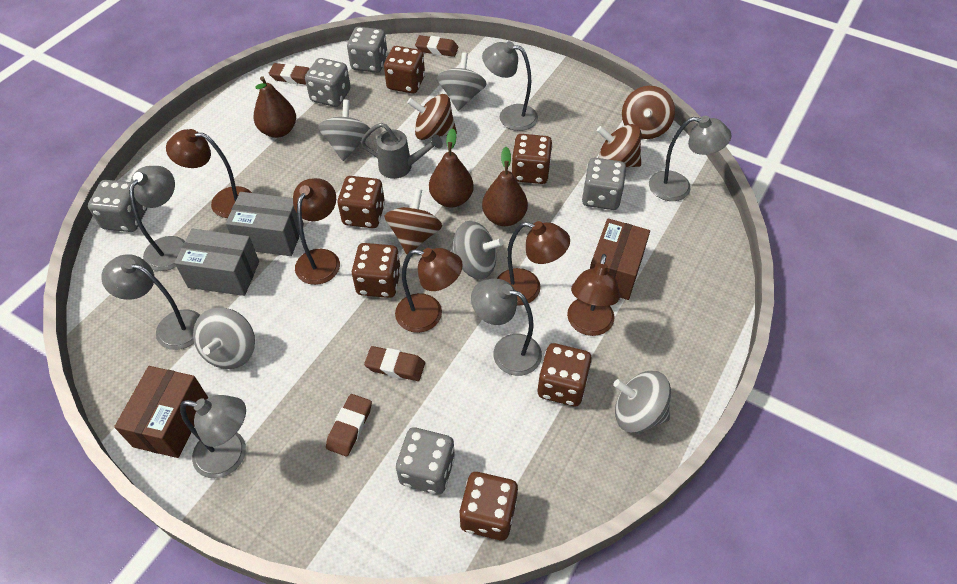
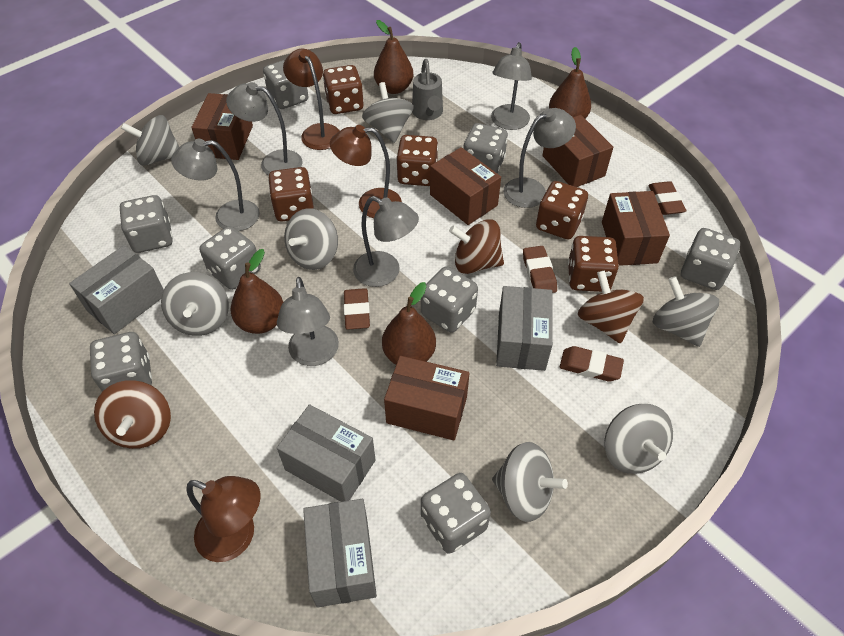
brown box: [114,366,208,458] [590,218,650,300] = 2 -> [192,93,253,160] [384,356,470,441] [430,147,501,225] [542,115,613,187] [602,191,670,266] = 5
brown dice: [338,176,385,228] [352,243,401,298] [384,46,425,93] [459,472,518,540] [511,134,552,184] [537,343,592,406] = 6 -> [268,167,314,221] [323,65,364,114] [396,135,438,186] [536,181,588,240] [568,236,619,292] = 5
brown lamp: [166,129,252,218] [293,178,340,285] [395,248,463,333] [497,221,570,306] [567,254,620,336] = 5 -> [186,476,260,562] [283,49,340,150] [330,125,402,218] = 3
brown pear: [253,76,296,138] [429,128,474,207] [482,147,528,226] = 3 -> [231,249,283,334] [374,20,413,94] [382,282,436,364] [549,47,591,119] = 4
brown spinning top: [385,189,442,254] [407,94,457,140] [597,124,641,167] [622,86,675,139] = 4 -> [94,380,171,449] [449,219,504,274] [578,270,644,344] = 3
grey box: [175,229,259,296] [225,192,304,256] = 2 -> [69,245,164,334] [277,404,376,502] [303,499,377,608] [496,286,553,371] = 4
grey dice: [88,180,147,232] [305,58,351,107] [347,27,388,73] [396,427,455,494] [582,158,626,210] = 5 -> [90,332,152,392] [120,195,173,253] [199,226,261,290] [263,60,309,109] [421,266,478,333] [421,473,491,554] [463,123,508,173] [681,228,740,290] = 8
grey spinning top: [193,307,255,369] [318,100,370,161] [437,52,487,111] [451,221,503,279] [613,371,671,433] = 5 -> [121,115,179,165] [161,272,229,336] [284,208,338,270] [362,82,414,143] [492,442,568,522] [604,404,673,474] [653,276,719,347] = 7

